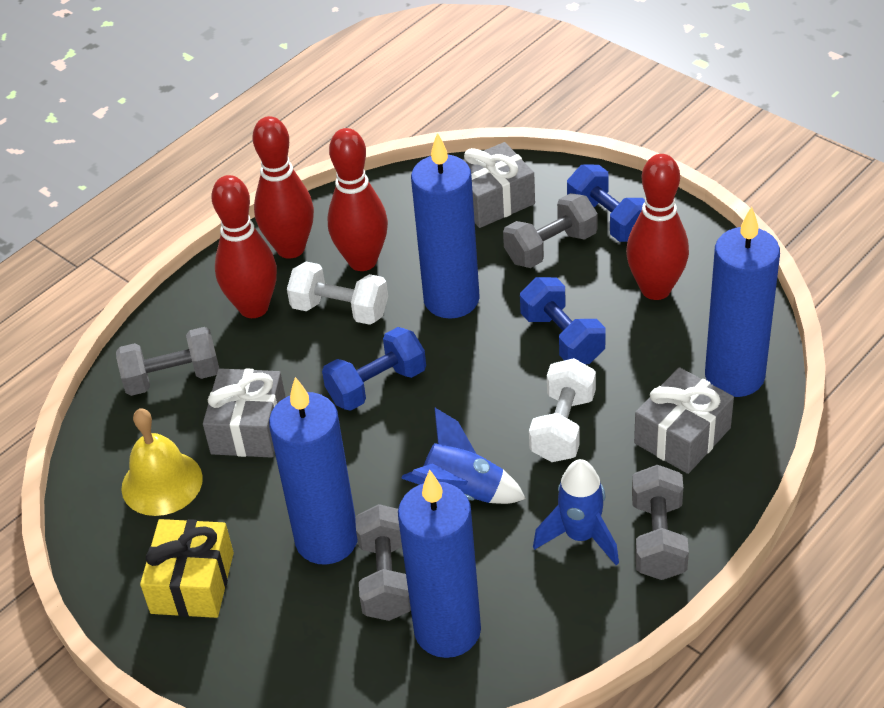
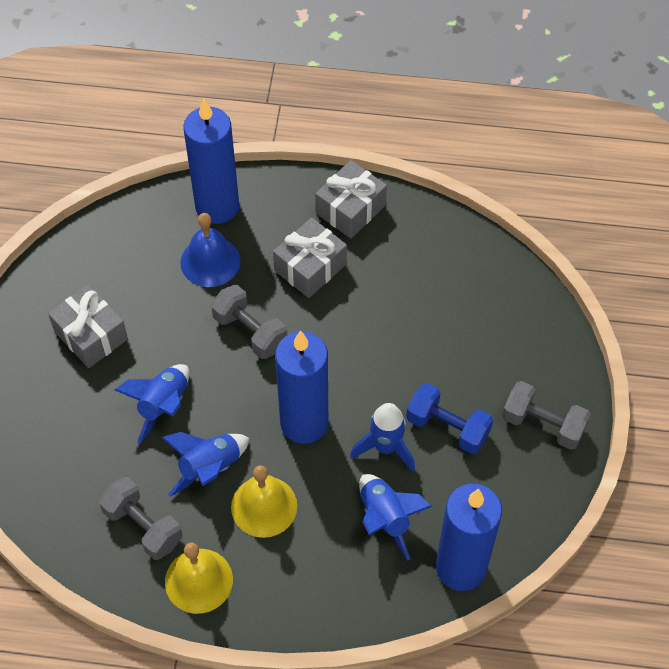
blue bell: none = 0 -> [180,213,240,287] = 1
blue candle: [269,377,358,565] [398,470,481,658] [411,132,480,319] [705,206,780,397] = 4 -> [183,98,239,224] [275,330,328,444] [436,484,502,591] = 3
blue dumbbell: [322,327,426,411] [520,277,606,364] [567,164,645,242] = 3 -> [406,383,493,454] = 1
blue rocket: [401,408,526,504] [533,459,619,565] = 2 -> [115,364,189,444] [161,432,250,497] [350,403,415,472] [359,474,432,561] = 4
grey dumbbell: [116,327,219,396] [355,504,411,621] [503,193,598,268] [632,465,689,580] = 4 -> [99,477,183,560] [211,285,287,359] [502,381,591,450] = 3
red bowling pin: [211,175,277,318] [253,116,314,259] [328,128,388,271] [626,154,689,300] = 4 -> none = 0
white dumbbell: [287,262,388,325] [529,358,596,462] = 2 -> none = 0
yellow bell: [121,408,203,516] = 1 -> [165,542,233,614] [231,465,297,538] = 2
yellow gift: [140,519,234,618] = 1 -> none = 0

